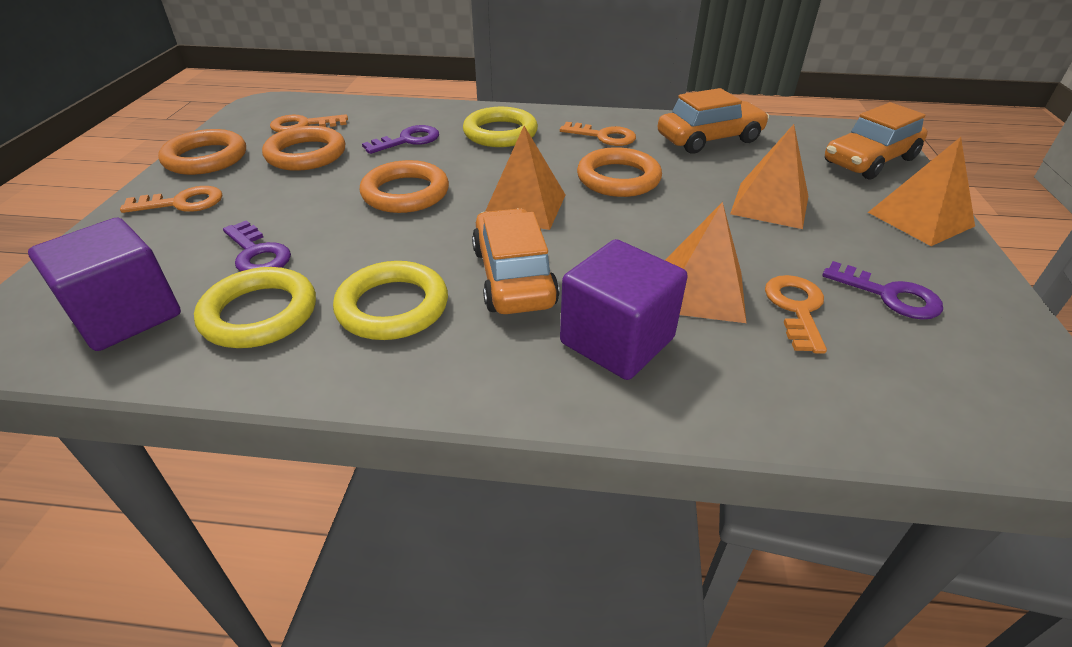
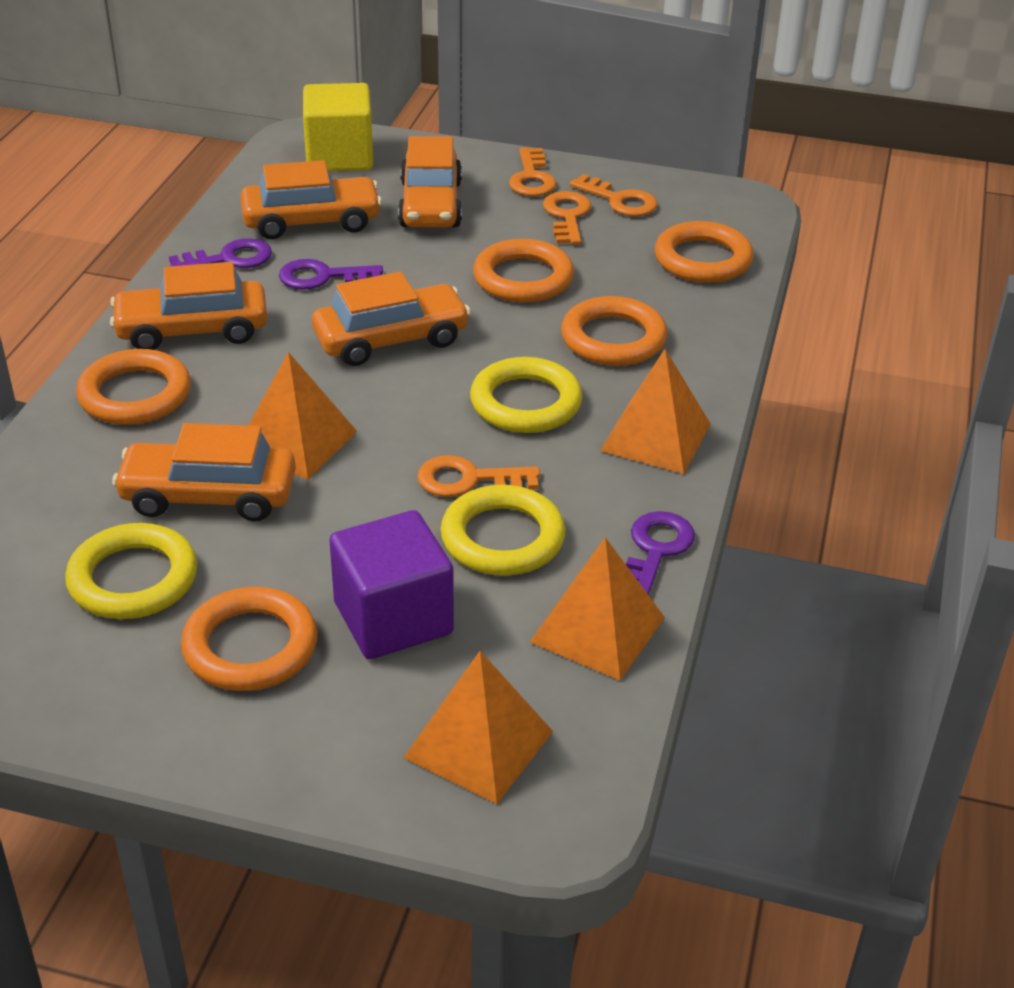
orange car: [472,208,559,314] [658,88,769,154] [825,102,928,179] = 3 -> [110,262,267,350] [112,423,296,522] [240,160,382,239] [312,272,471,366] [398,136,462,227] = 5
orange ring: [158,129,246,175] [262,126,345,171] [359,160,449,213] [577,147,662,197] = 4 -> [76,349,191,425] [181,587,318,691] [473,239,574,302] [561,296,667,366] [655,221,754,283] = 5
purple cube: [28,217,181,351] [560,239,688,380] = 2 -> [329,510,454,659] = 1
yellow cube: none = 0 -> [303,83,373,171] = 1

